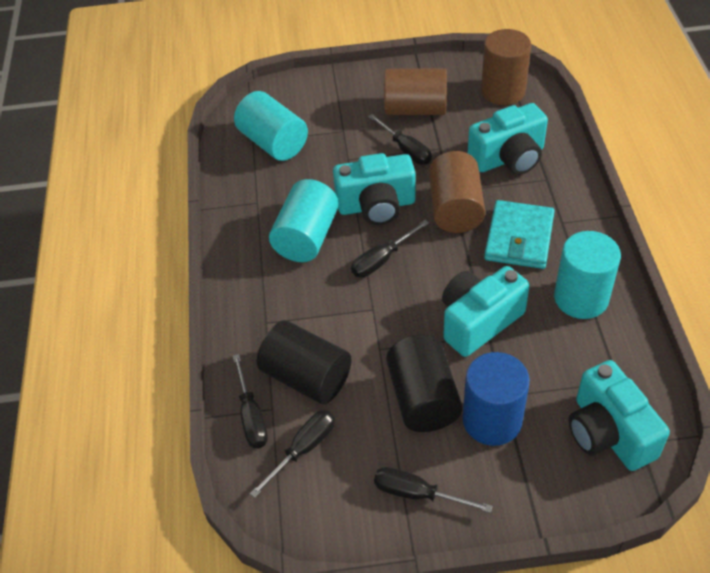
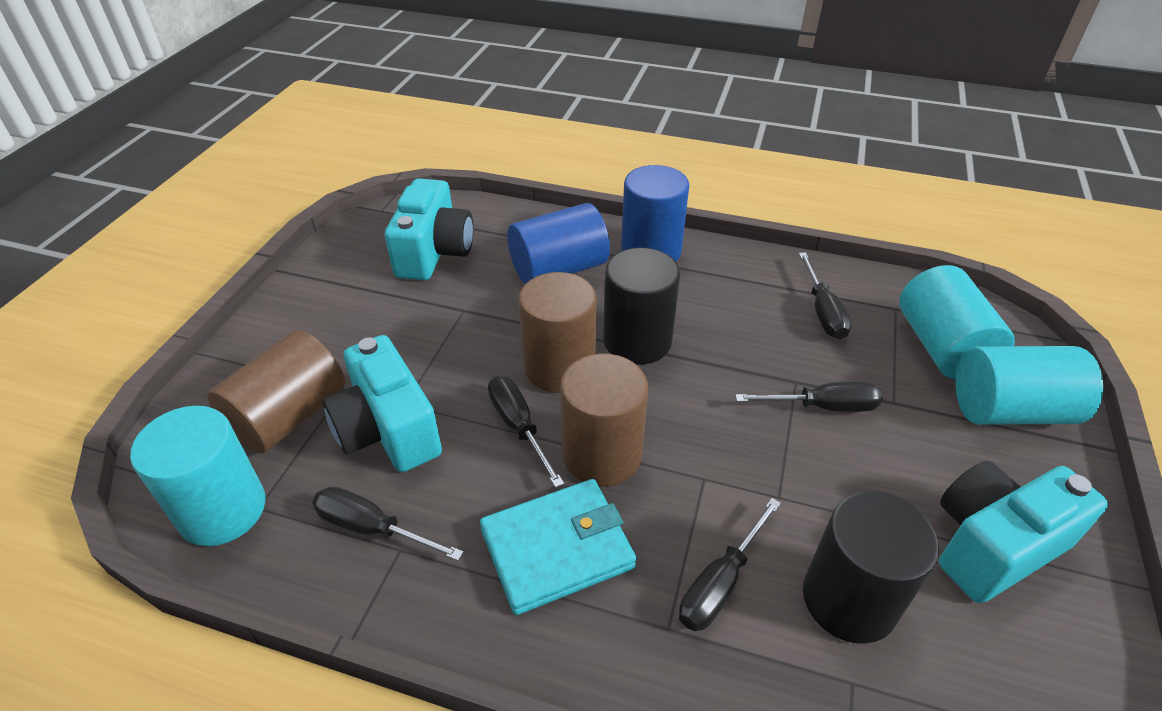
blue cylinder: [462,352,530,446] = 1 -> [507,203,610,284] [621,165,689,261] = 2
turquoise camera: [333,153,416,225] [442,266,530,357] [468,103,548,175] [569,360,670,471] = 4 -> [323,335,442,472] [385,179,474,280] [939,461,1108,603] = 3

